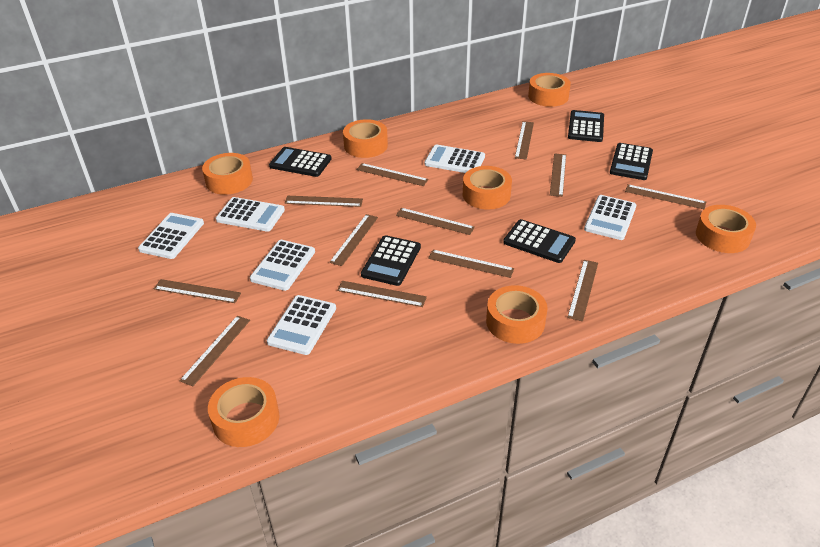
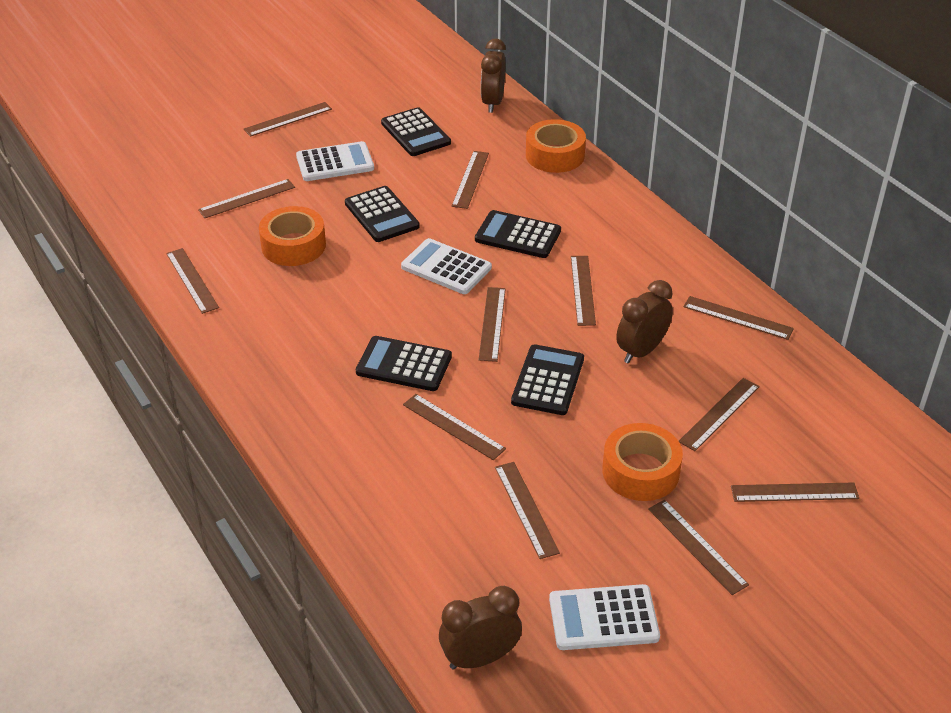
brown clock: none = 0 -> [439,586,522,670] [481,38,506,113] [616,280,673,363] = 3
orange tape: [202,153,253,195] [208,377,279,447] [343,119,388,158] [463,166,512,210] [486,285,547,344] [528,73,571,107] [696,205,756,253] = 7 -> [259,206,326,266] [526,119,586,173] [602,423,683,501] = 3
white calculator: [138,213,204,259] [216,197,285,232] [250,240,315,291] [267,295,336,355] [425,145,485,173] [584,195,636,240] = 6 -> [296,141,374,181] [401,238,492,294] [549,584,660,650] = 3

